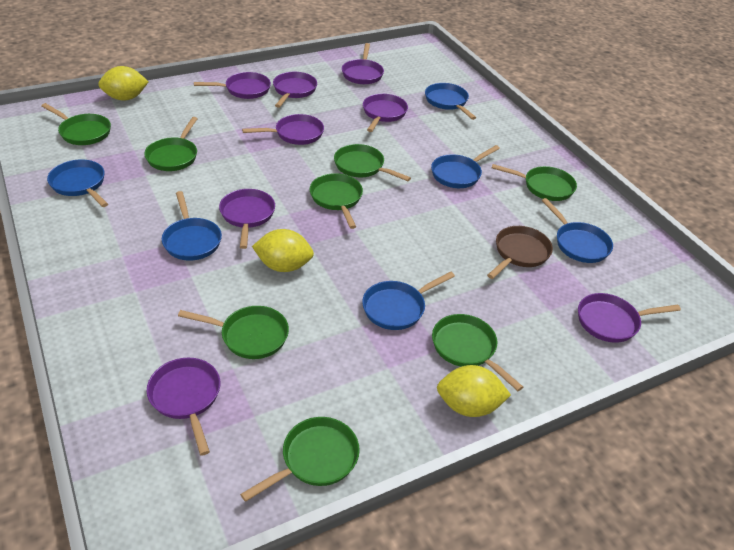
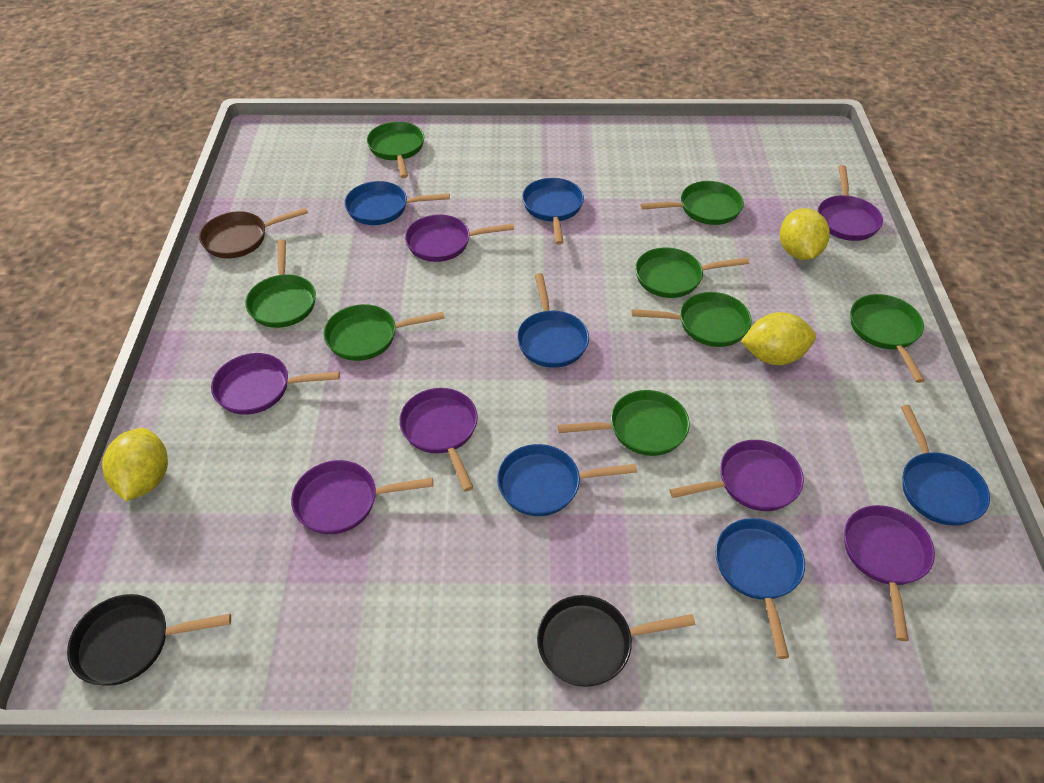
black pan: none = 0 -> [67,594,231,686] [537,595,695,687] = 2
purple pan: [147,358,220,456] [194,72,271,99] [219,189,275,249] [242,114,324,145] [273,72,317,108] [342,43,384,84] [363,94,408,132] [578,293,681,343] = 8 -> [211,353,340,415] [291,460,434,534] [399,388,478,492] [405,215,514,262] [669,440,804,511] [818,165,883,241] [844,505,935,641] = 7

